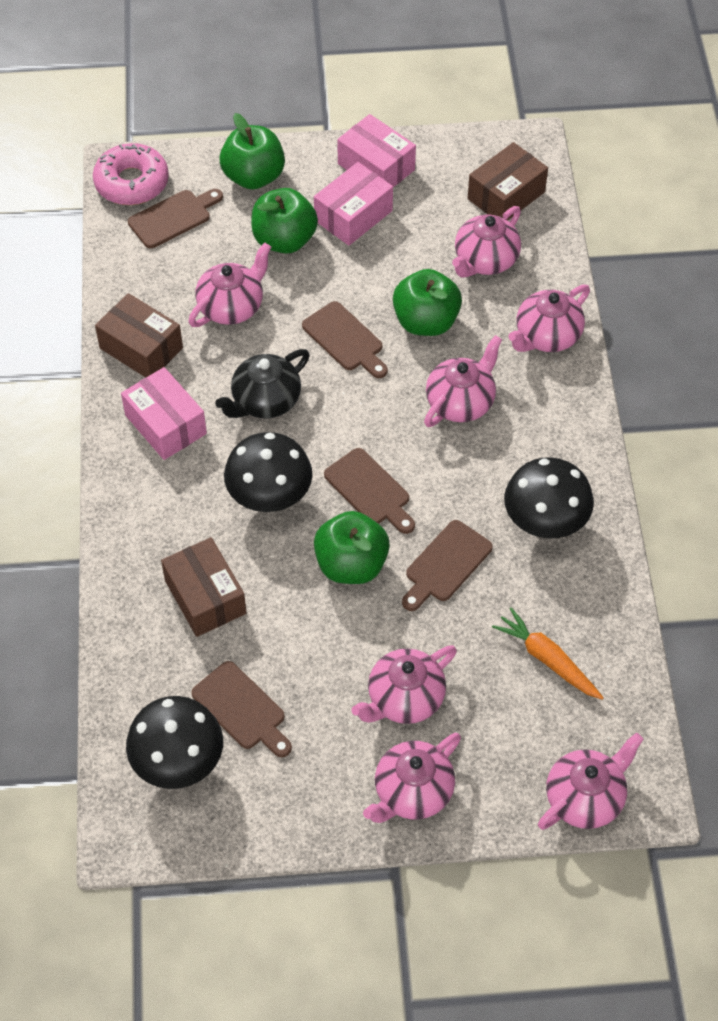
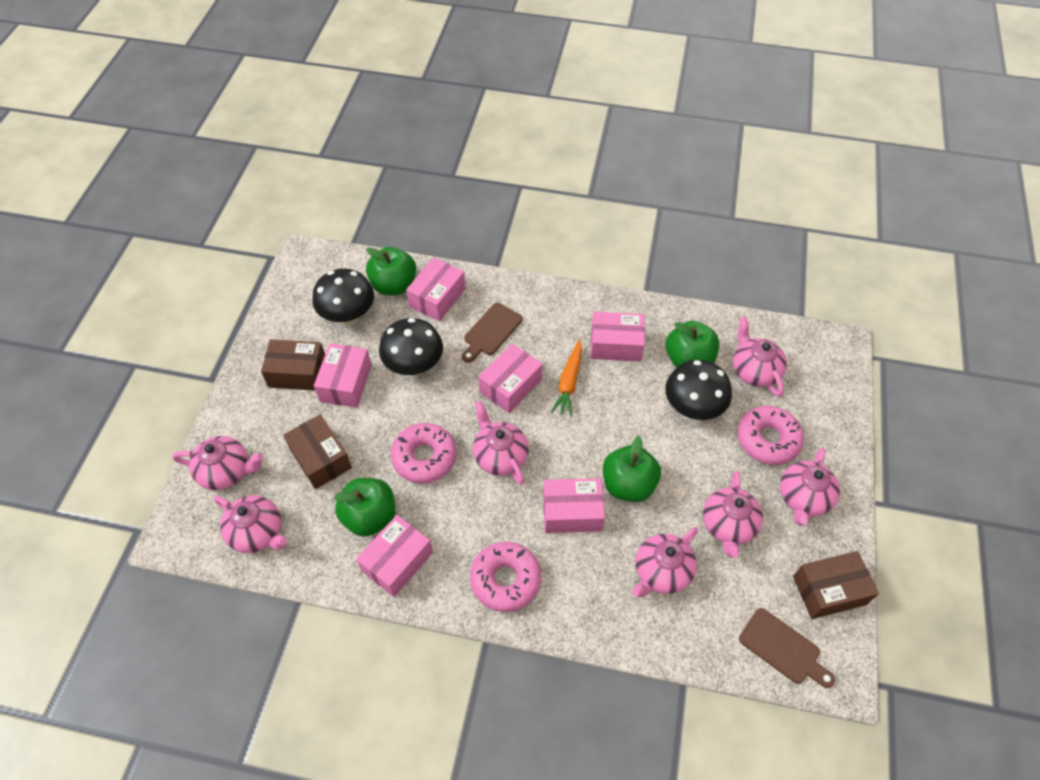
black teapot: [215,349,310,419] = 1 -> none = 0
brown cutting board: [128,189,223,248] [192,661,292,757] [302,301,388,378] [324,448,415,534] [402,520,493,611] = 5 -> [462,303,523,363] [739,608,835,688] = 2
pink box: [121,367,207,460] [314,162,393,245] [337,114,416,187] = 3 -> [314,343,372,408] [356,515,433,597] [406,257,466,321] [478,343,543,413] [543,478,605,533] [591,312,645,362] = 6
pink donut: [93,143,169,205] = 1 -> [391,423,457,483] [470,542,541,612] [737,406,804,465] = 3

